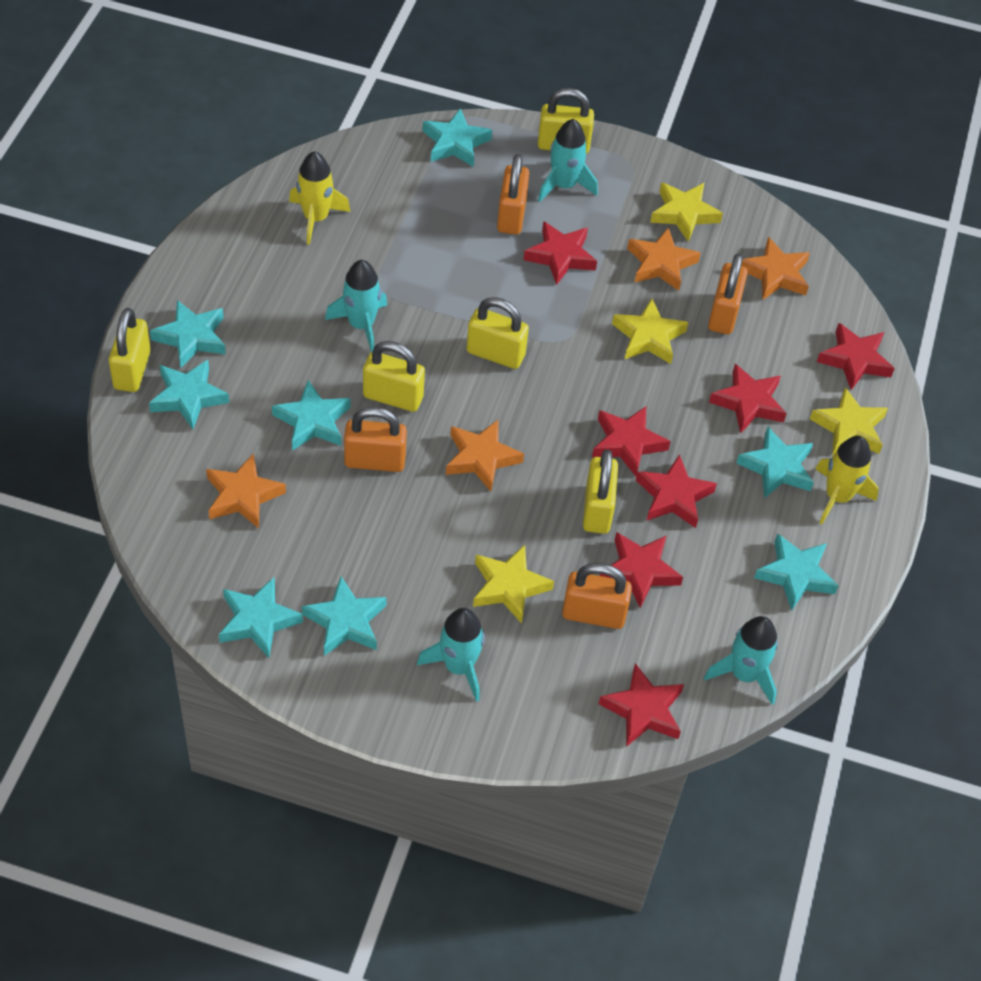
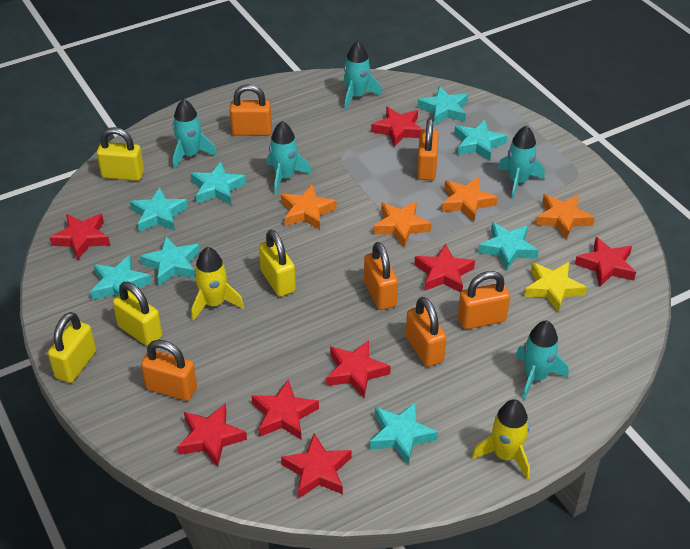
orange padlock: [344,407,407,472] [497,154,529,235] [562,563,632,629] [708,253,748,334] = 4 -> [141,340,197,401] [230,84,272,136] [364,242,398,310] [406,297,446,367] [417,118,439,181] [458,271,510,329] = 6
red star: [523,221,597,285] [592,407,671,476] [599,663,684,747] [600,532,683,608] [636,454,717,528] [709,364,787,434] [817,323,895,390] = 7 -> [49,214,110,260] [177,404,247,467] [252,380,319,440] [281,434,351,499] [326,340,391,398] [371,107,422,147] [414,244,475,293] [575,237,636,287] = 8
turquoise rocket: [325,260,387,352] [417,608,485,701] [538,119,598,202] [704,616,778,705] = 4 -> [173,99,217,170] [267,121,312,195] [343,41,382,110] [498,125,545,199] [515,321,568,400] = 5
yellow padlock: [109,308,151,392] [363,341,425,412] [467,297,529,369] [538,88,594,154] [583,449,618,534] = 5 -> [48,312,96,383] [97,127,144,181] [113,282,162,346] [259,230,296,297] = 4
yellow star: [473,545,554,623] [612,298,688,364] [650,182,723,242] [810,387,888,455] = 4 -> [524,262,587,312] = 1

